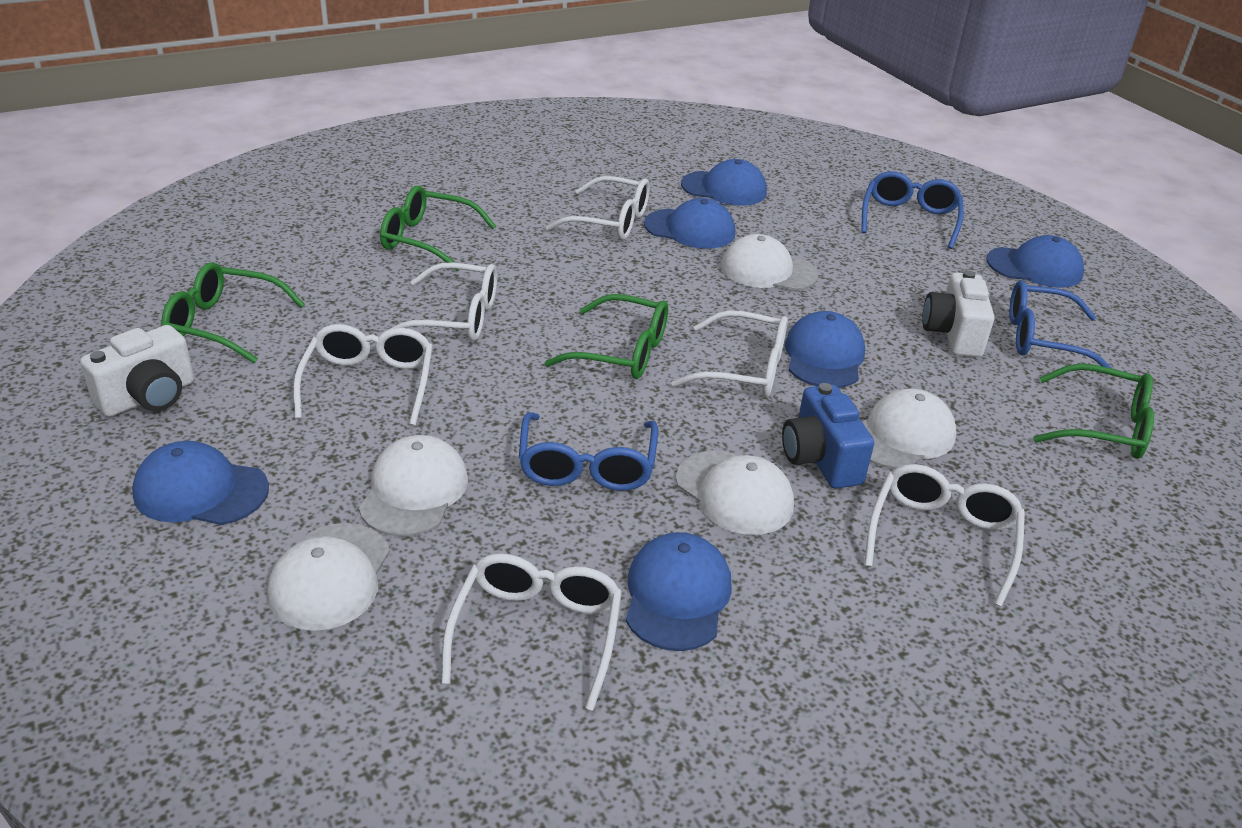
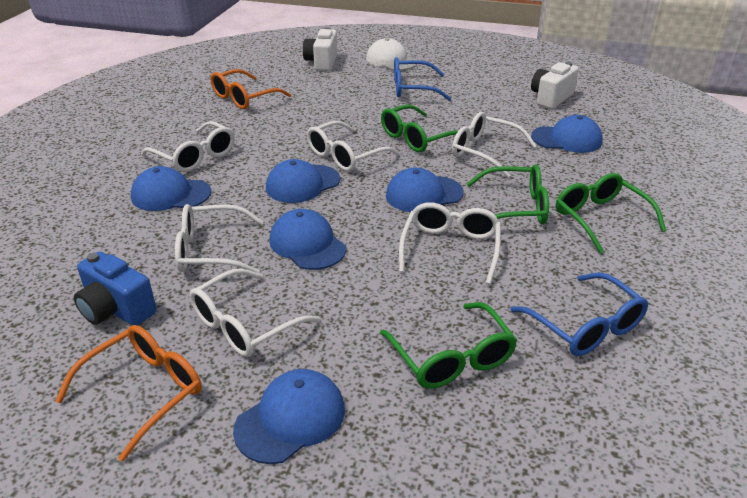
blue glasses: [519,412,658,491] [861,171,964,249] [1009,280,1113,369] = 3 -> [394,57,451,101] [510,272,648,356] = 2
orange glasses: none = 0 -> [55,325,202,461] [211,69,291,109] = 2
white cap: [267,523,390,631] [359,435,468,537] [676,451,794,535] [721,234,818,291] [862,389,956,469] = 5 -> [366,38,417,71] = 1

